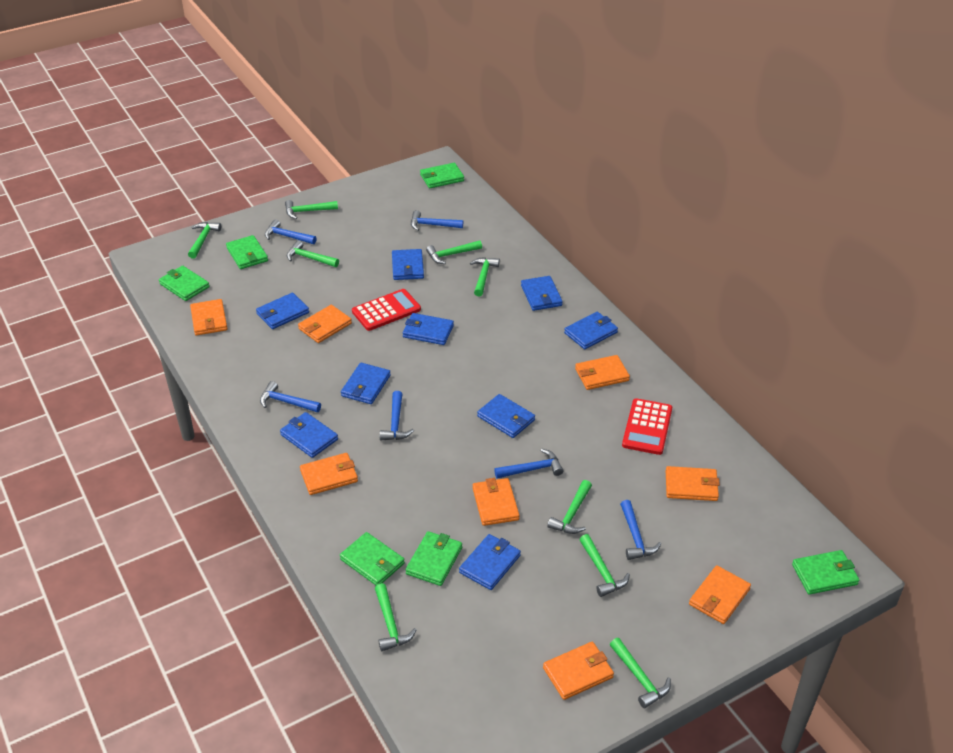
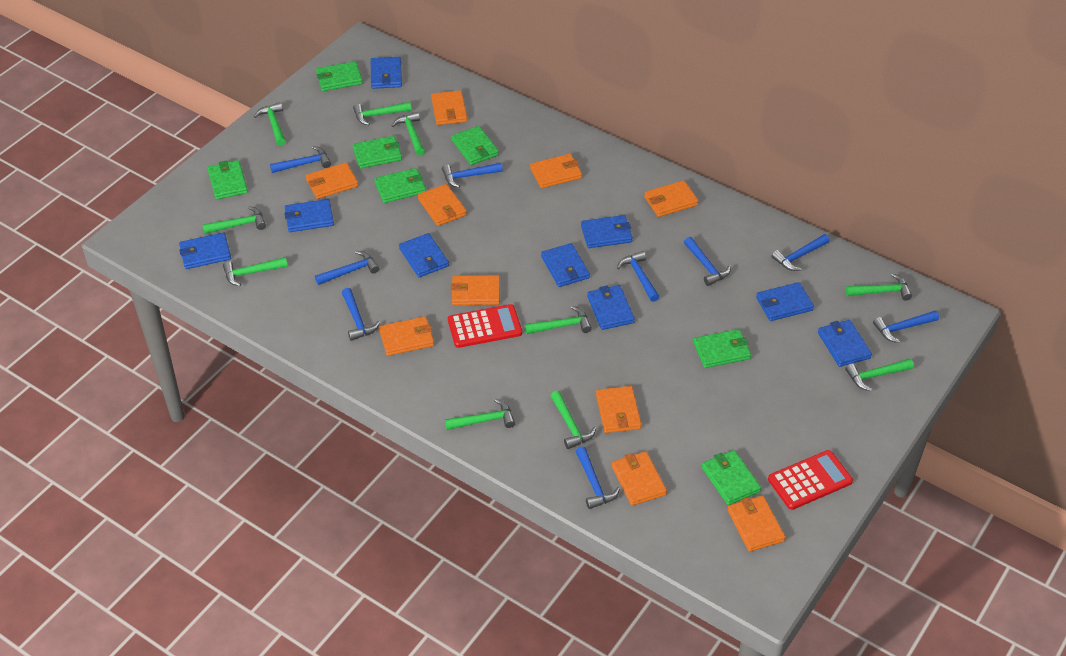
blue hammer: [260,381,321,412] [265,219,317,244] [380,391,414,440] [411,210,463,231] [494,449,564,479] [620,500,661,560] = 6 -> [270,146,331,173] [315,251,379,285] [342,288,380,341] [442,162,503,188] [575,447,620,509] [617,251,660,302] [684,237,731,286] [771,234,830,271] [873,311,939,343] = 9
green hammer: [188,222,221,259] [285,200,338,219] [287,240,339,267] [375,583,416,651] [426,240,482,264] [470,257,500,297] [547,480,592,534] [579,534,630,597] [610,638,671,708] = 9 -> [203,206,266,234] [223,257,288,286] [254,102,286,146] [353,102,412,125] [392,112,425,156] [445,399,515,430] [525,306,592,334] [550,391,596,449] [845,359,914,391] [846,273,912,301] = 10
green wallet: [159,266,210,301] [226,235,268,269] [340,532,405,585] [406,531,462,586] [420,163,464,188] [792,550,860,595] = 6 -> [208,160,248,200] [316,61,363,91] [353,136,402,169] [374,168,426,203] [451,126,499,165] [693,329,751,368] [702,450,761,505] = 7
orange wallet: [190,299,227,336] [298,305,352,343] [300,453,358,495] [473,478,520,526] [543,642,614,700] [575,355,630,390] [666,466,720,501] [689,565,751,624] = 8 -> [306,162,358,199] [379,316,434,356] [418,184,467,226] [431,90,467,125] [451,275,500,305] [530,154,582,188] [596,386,641,433] [612,451,667,506] [644,180,698,217] [727,496,785,552] = 10

